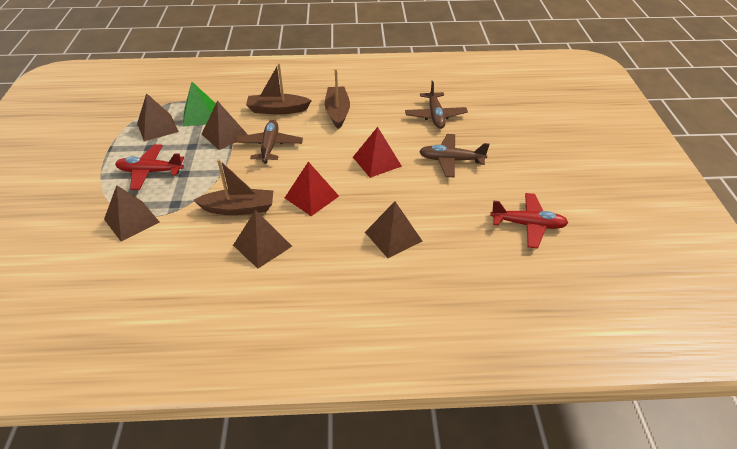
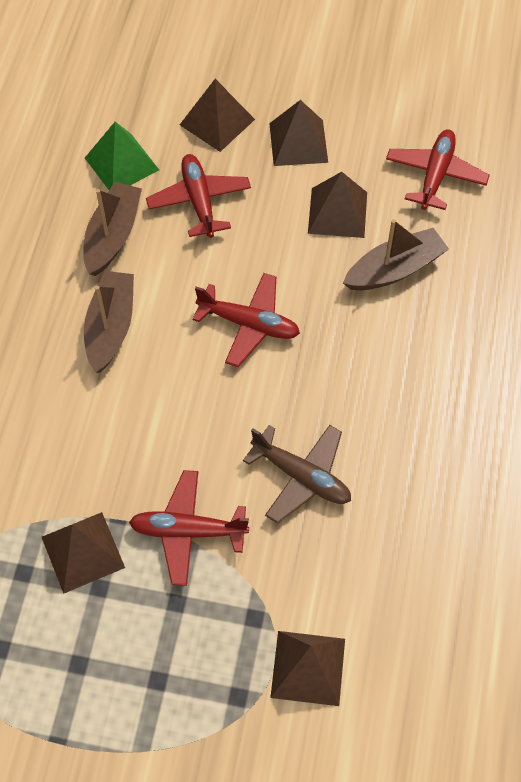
brown plane: [236,120,303,163] [405,81,468,129] [419,134,490,178] = 3 -> [243,425,351,524] = 1
red plane: [115,144,184,190] [490,193,568,249] = 2 -> [129,470,249,586] [146,154,251,238] [193,273,300,367] [386,129,490,210] = 4
red pyramid: [285,162,339,216] [353,127,402,178] = 2 -> none = 0

